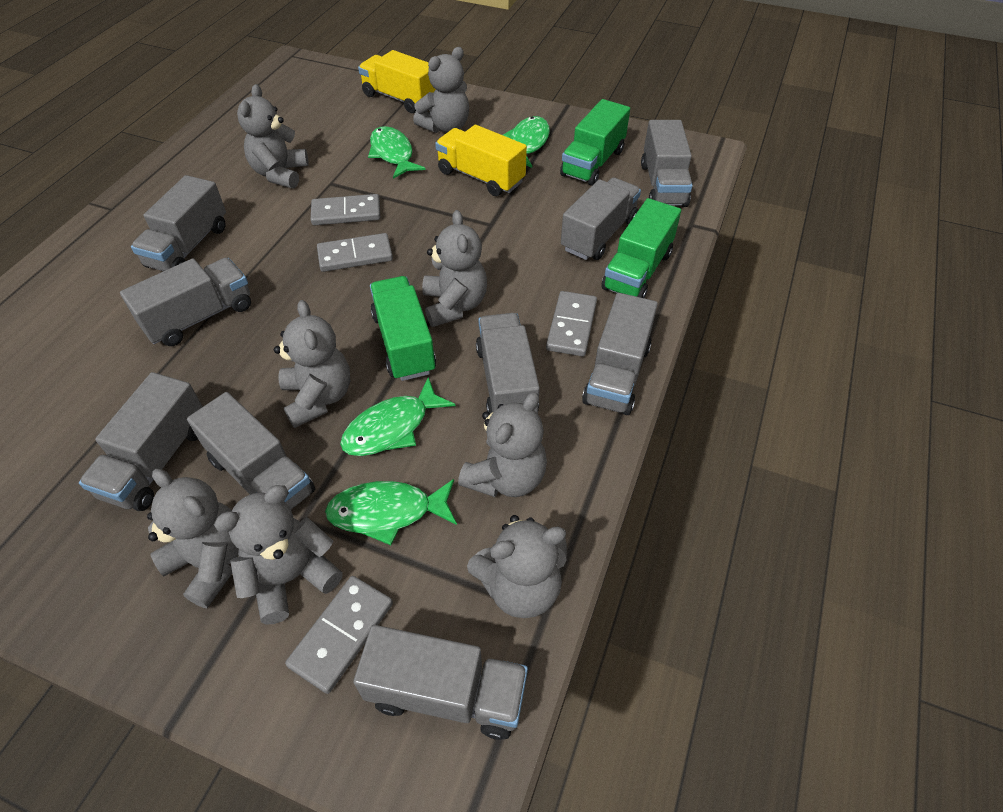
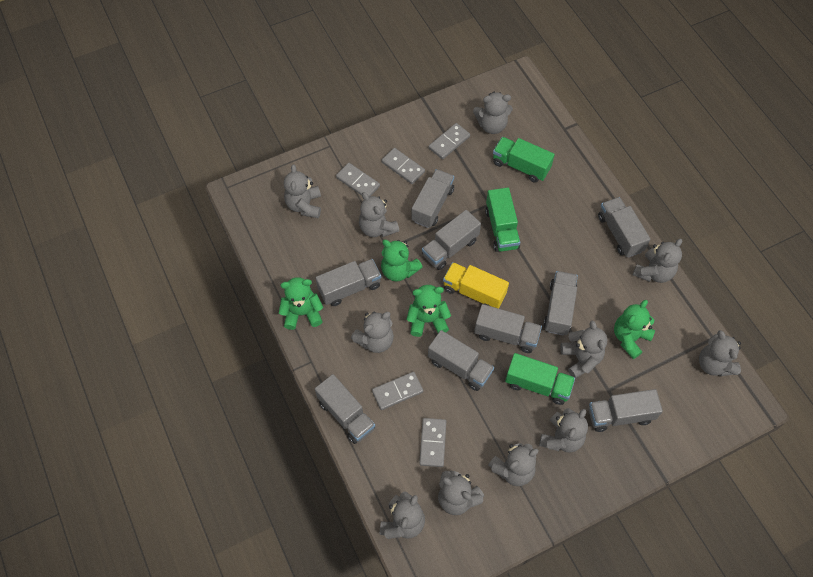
green fish: [325,479,457,545] [340,377,456,456] [368,126,426,179] [503,116,550,168] = 4 -> none = 0
green teddy bear: none = 0 -> [279,277,323,330] [381,240,423,282] [406,285,451,337] [614,300,655,359] = 4
grey domino: [285,576,393,694] [311,194,380,225] [317,233,393,272] [546,291,597,356] = 4 -> [336,163,380,197] [372,372,423,410] [381,148,425,184] [419,418,446,467] [429,123,470,159] = 5
grey teddy bear: [147,469,239,608] [214,485,343,625] [237,84,309,188] [274,300,350,428] [413,47,469,133] [422,210,487,327] [458,392,547,497] [467,515,567,618] = 8 -> [284,165,321,218] [351,312,394,353] [359,192,400,237] [379,492,425,539] [438,471,484,515] [473,92,513,134] [488,443,539,486] [539,408,588,452] [561,320,607,378] [633,239,682,283] [699,330,741,376] = 11
yellow truck: [358,50,436,113] [435,125,527,196] = 2 -> [443,262,509,309] = 1

